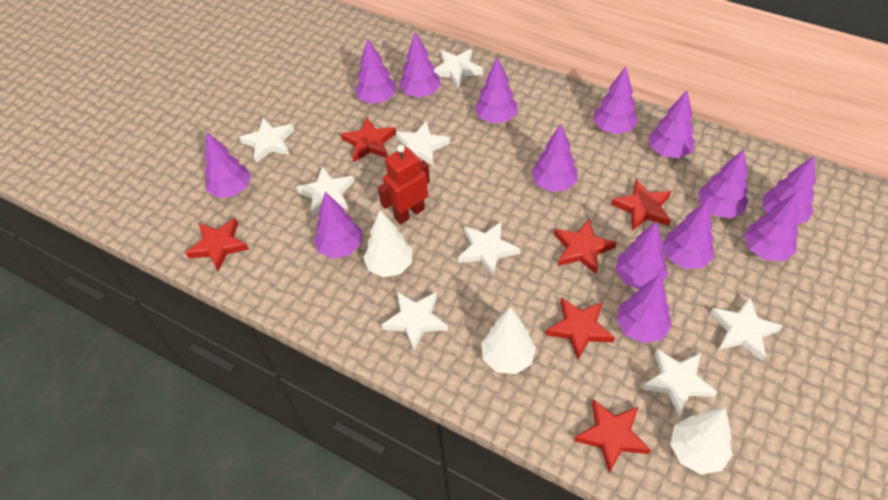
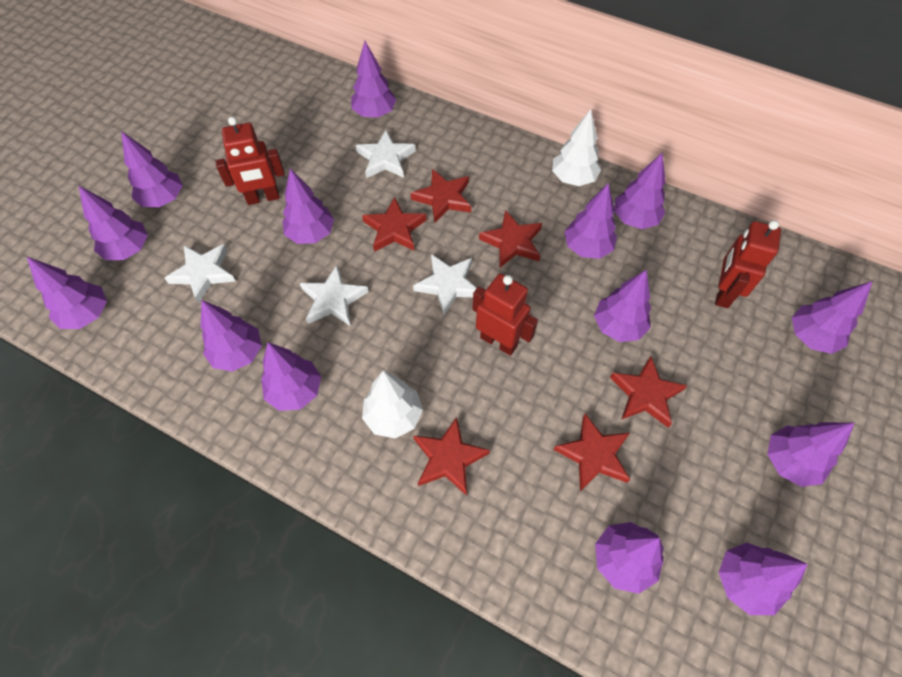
red robot: [378,145,430,224] = 1 -> [216,117,285,205] [472,273,538,356] [715,220,781,308] = 3
white star: [239,118,294,163] [296,167,354,216] [381,292,448,351] [396,121,450,167] [434,49,483,88] [458,221,520,276] [642,349,718,417] [710,297,783,362] = 8 -> [165,244,235,303] [300,265,369,326] [355,130,416,178] [413,254,477,315] = 4
white tree: [363,210,412,277] [481,307,536,374] [670,408,733,474] = 3 -> [362,371,423,439] [552,109,601,186] = 2

